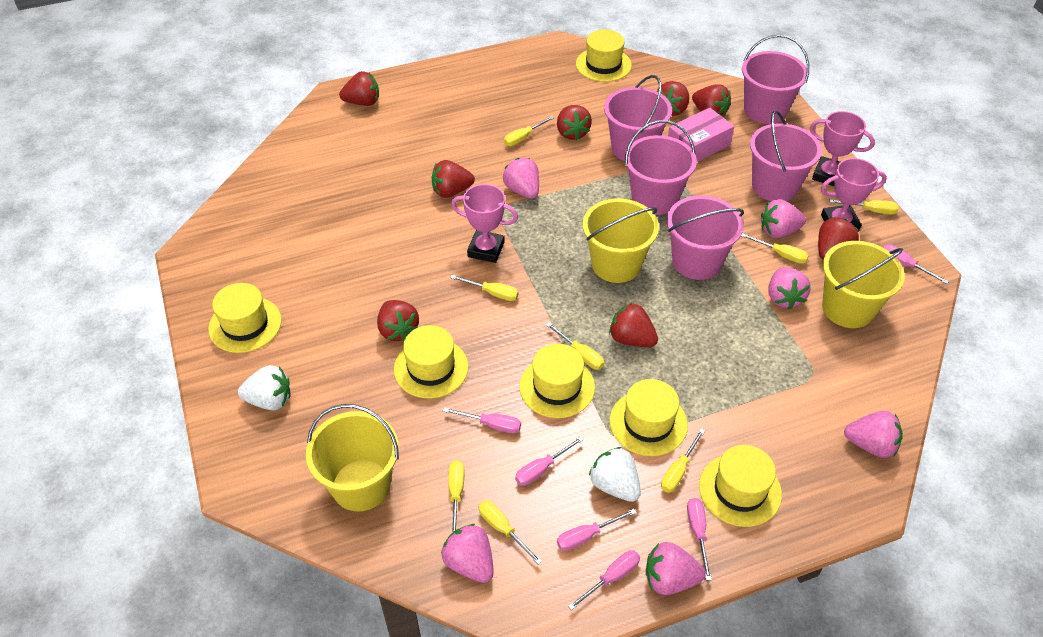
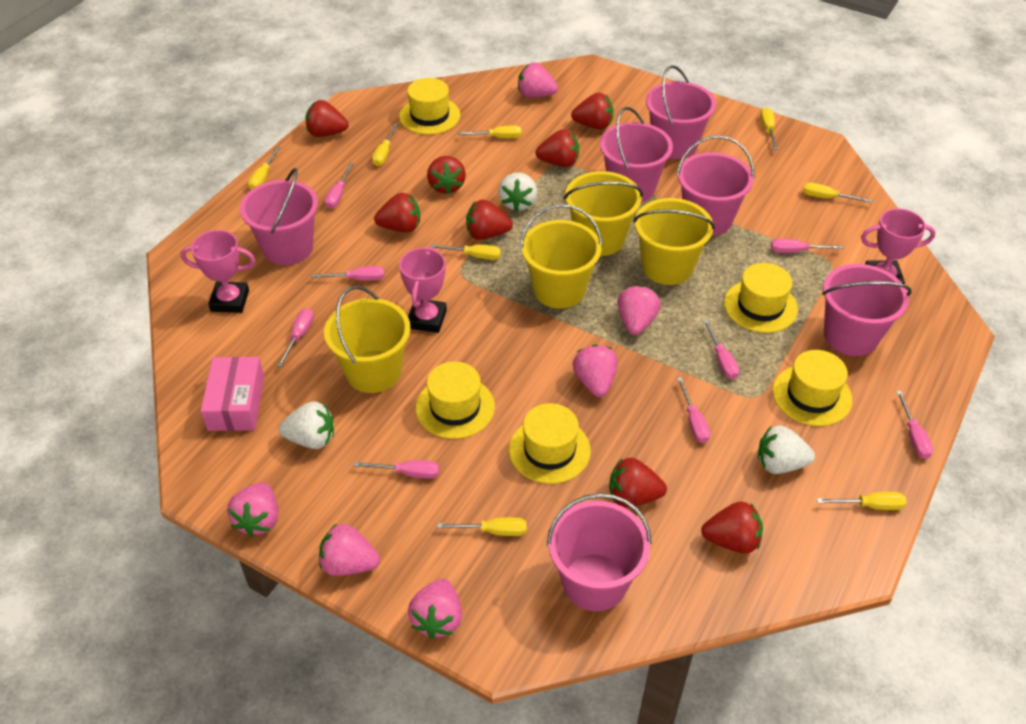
pink bucket: [604,75,672,161] [625,120,697,215] [667,196,744,280] [742,35,809,124] [750,111,822,201] = 5 -> [240,168,318,265] [547,493,652,611] [600,107,673,202] [646,65,716,159] [676,135,754,236] [822,264,912,356] = 6
pink screwdriver: [443,407,521,433] [515,436,584,486] [557,509,636,551] [568,550,640,610] [687,498,712,581] [883,244,949,284] = 6 -> [277,308,314,367] [311,266,384,281] [325,163,354,209] [354,460,439,479] [677,377,710,443] [703,320,739,379] [771,239,844,253] [896,391,933,459] = 8
white strawberry: [238,365,290,410] [589,447,641,502] = 2 -> [279,401,334,449] [498,172,537,212] [758,425,815,474] = 3
yellow bucket: [306,404,399,512] [583,199,659,283] [822,241,905,328] = 3 -> [324,286,410,393] [520,204,602,309] [564,171,643,256] [633,198,715,285] = 4
yellow hat: [208,283,282,353] [394,325,469,399] [519,344,595,418] [576,30,632,82] [610,379,688,456] [699,445,782,527] = 6 -> [399,78,460,135] [416,362,495,439] [509,403,591,484] [724,263,798,333] [773,350,852,426] = 5

